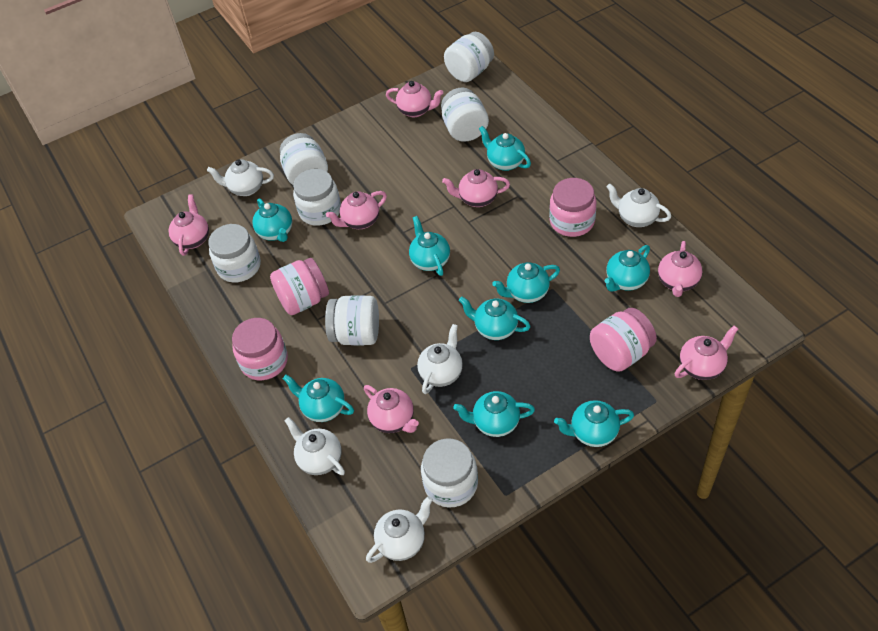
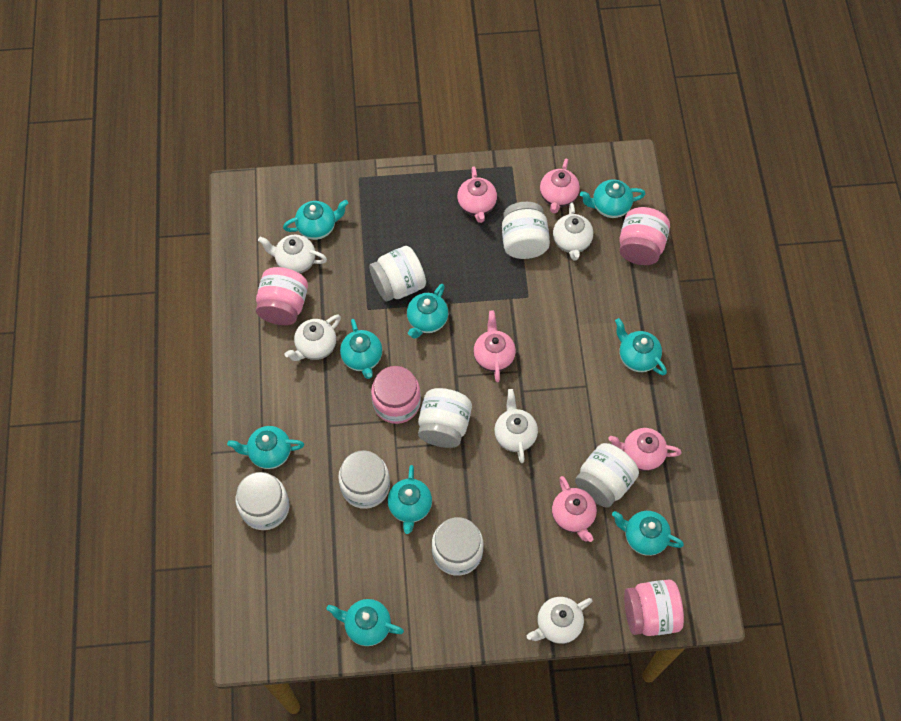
pink teapot: [168,194,209,256] [326,191,387,229] [364,385,419,433] [386,81,443,118] [442,169,510,207] [658,241,702,297] [675,326,738,380] = 7 -> [457,167,497,223] [473,310,516,382] [540,159,580,213] [552,476,597,542] [608,428,682,471] = 5

